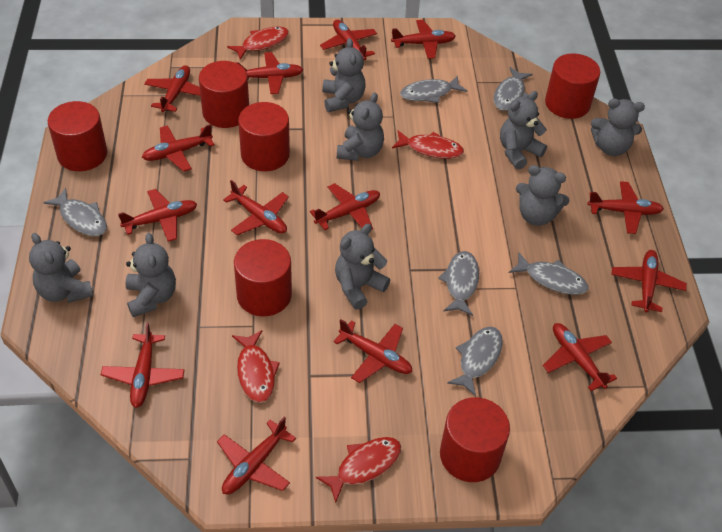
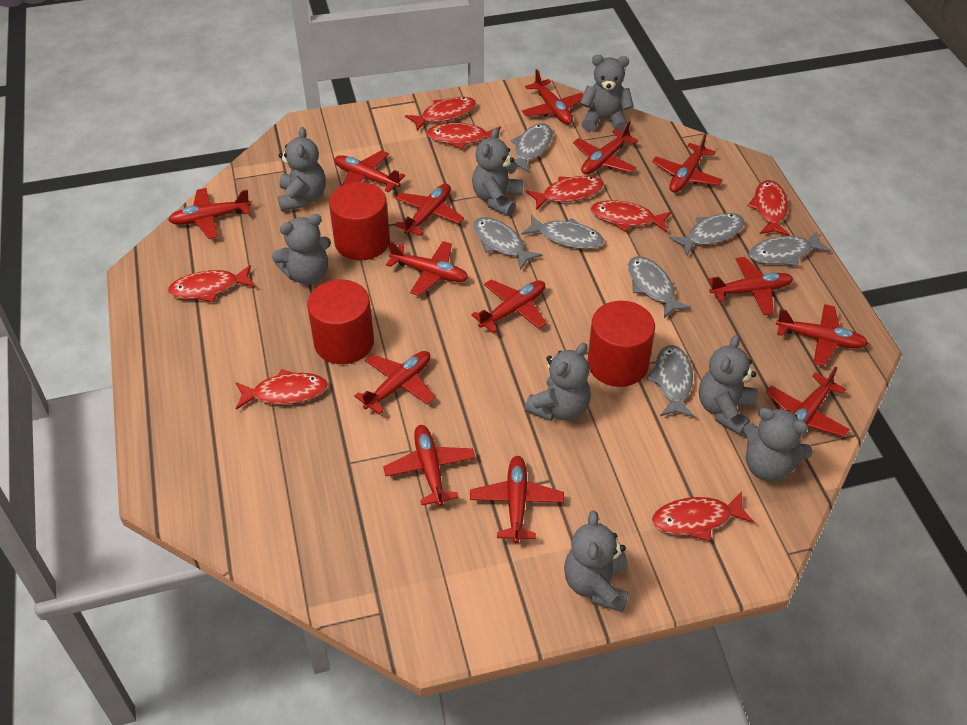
grey fish: [43,188,107,236] [400,75,467,103] [438,251,479,316] [447,327,503,397] [493,67,533,111] [509,252,588,295] = 6 -> [473,217,543,270] [511,123,553,173] [521,215,604,249] [628,256,691,318] [647,345,695,418] [669,213,744,256] [749,231,831,266] = 7
red cylinder: [48,101,107,171] [199,61,249,128] [234,239,292,317] [238,102,290,171] [440,397,510,482] [545,53,600,119] = 6 -> [307,280,374,364] [329,182,390,261] [588,301,655,387] = 3
red fish: [227,26,289,60] [232,330,280,403] [316,437,401,503] [392,130,464,159] = 4 -> [168,265,255,302] [236,369,328,410] [405,97,476,131] [427,123,501,149] [526,176,604,210] [590,200,671,232] [652,492,754,541] [748,180,790,236] = 8

